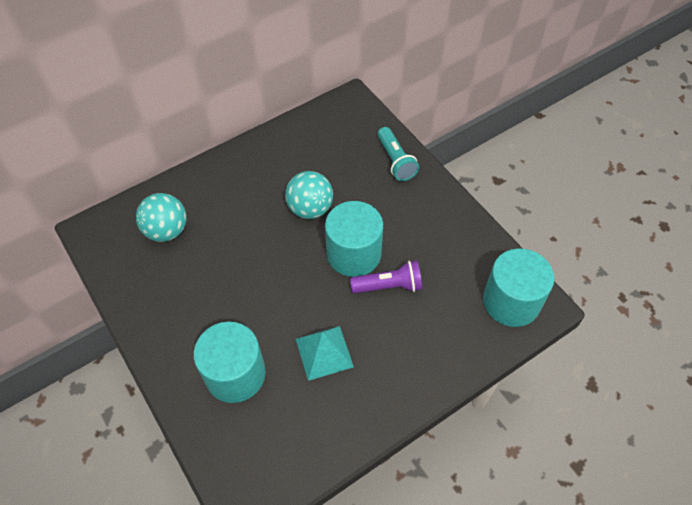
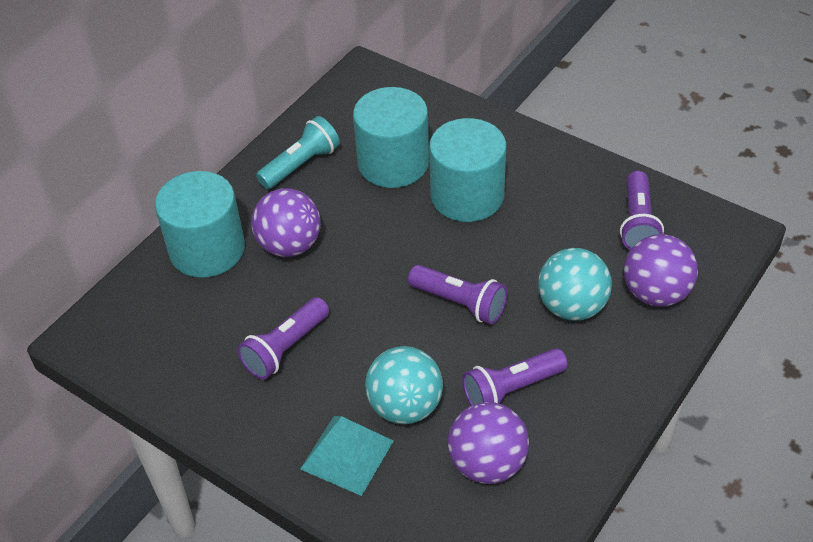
purple ball: none = 0 -> [251,188,321,257] [448,402,529,484] [624,234,698,307] = 3
purple flashlight: [350,261,422,294] = 1 -> [237,297,329,380] [408,265,508,325] [462,348,568,405] [620,171,664,250] = 4

